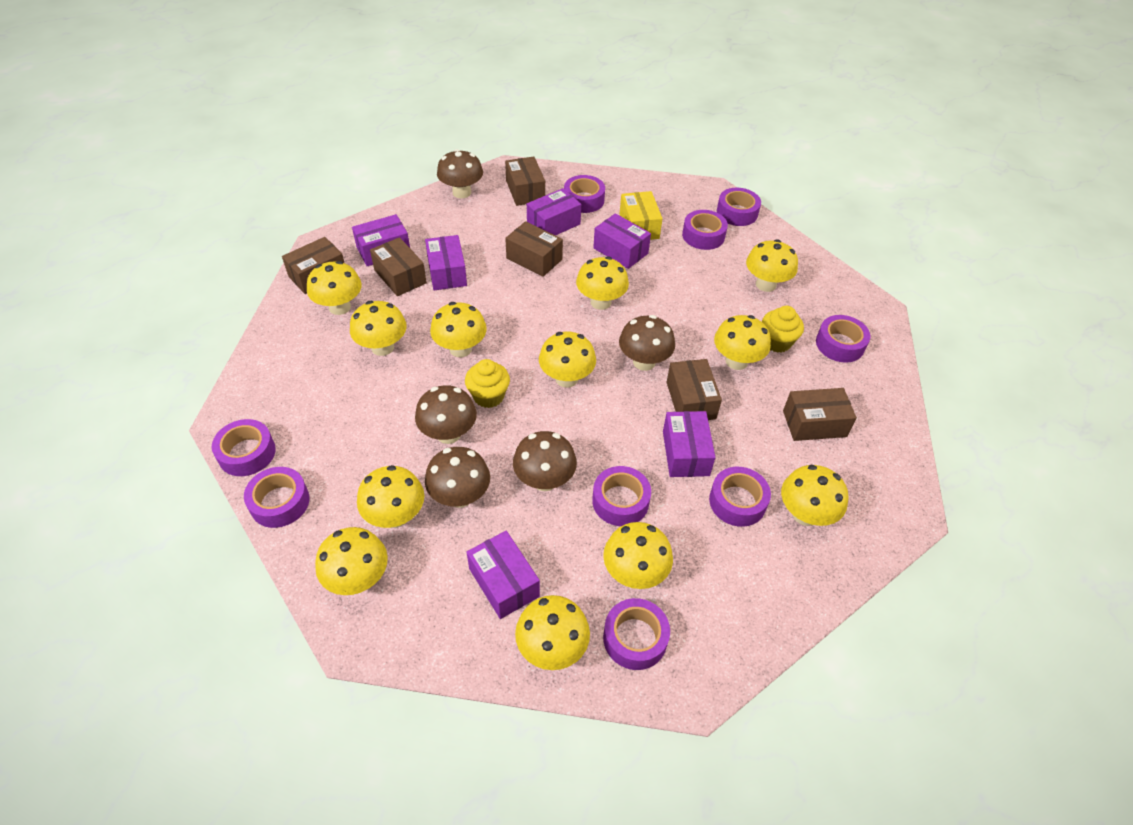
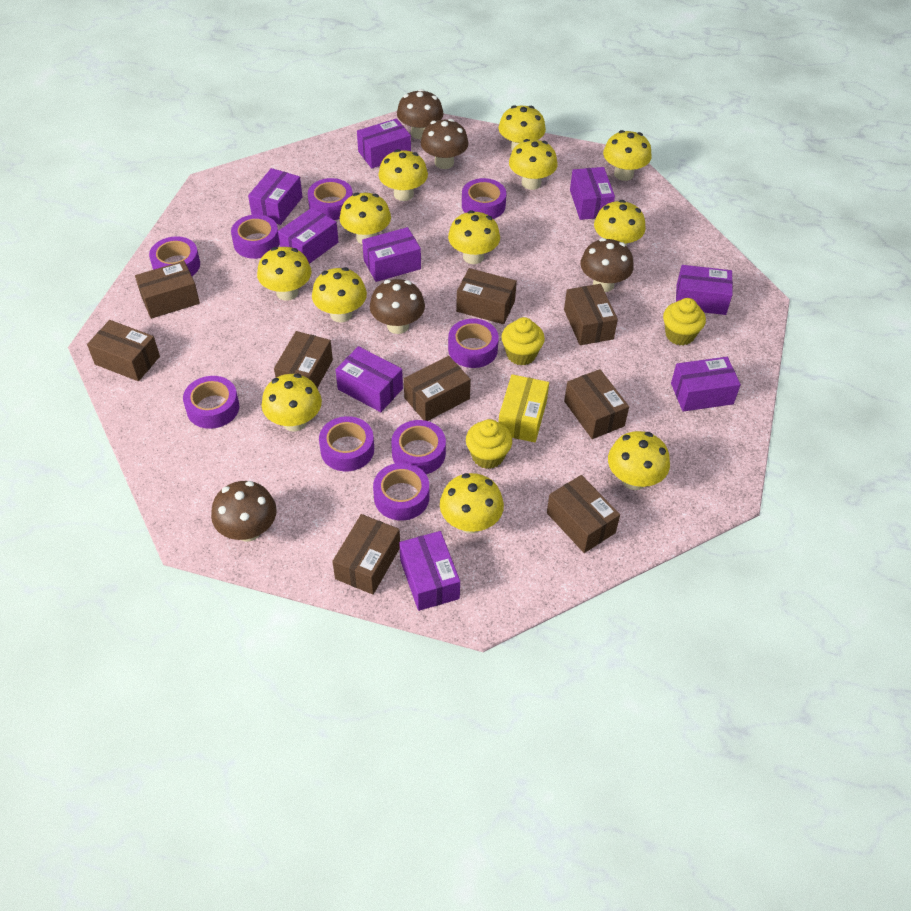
brown box: [282,237,344,294] [370,237,427,296] [505,156,545,206] [505,221,563,277] [667,359,722,420] [783,388,857,441] = 6 -> [87,320,160,381] [135,261,200,319] [274,331,333,388] [332,514,400,595] [404,356,471,421] [456,268,517,324] [547,475,620,553] [564,284,618,345] [564,369,629,439] = 9
purple box: [352,214,410,266] [425,235,467,290] [467,531,540,619] [527,188,581,236] [593,213,651,269] [663,411,716,477] = 6 -> [248,168,303,225] [278,207,338,264] [336,346,403,412] [357,118,411,169] [362,227,421,282] [399,531,460,611] [570,167,615,220] [671,357,741,411] [676,265,733,315] = 9
yellow cupcake: [465,359,510,408] [762,306,804,353] = 2 -> [466,419,512,469] [501,317,545,365] [663,298,706,346] = 3

